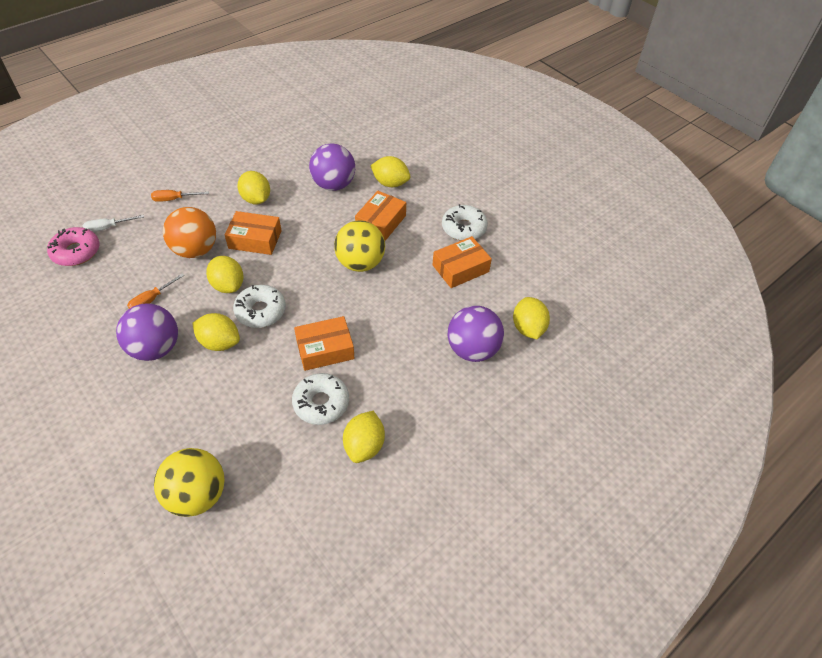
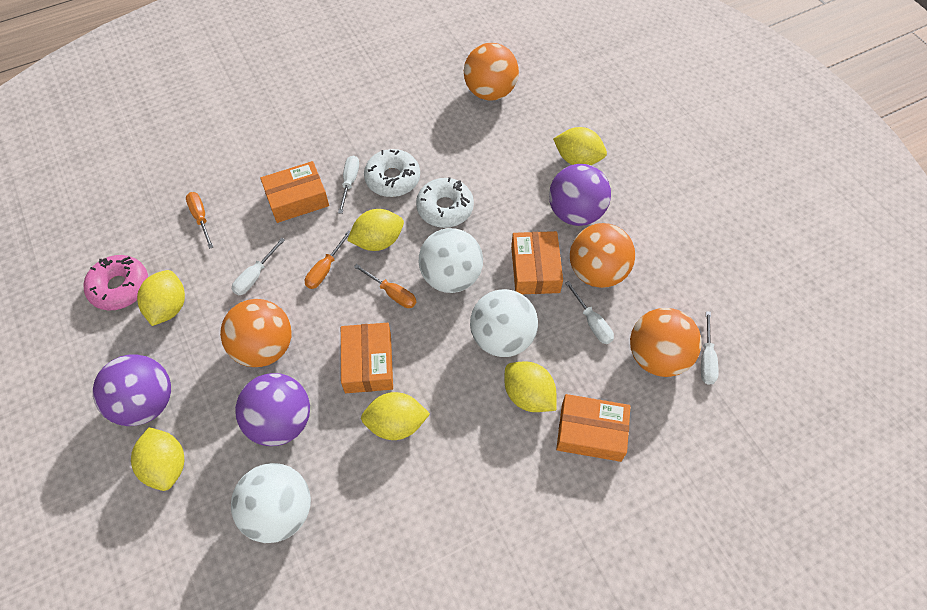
orange ball: [163,207,216,258] = 1 -> [220,299,291,367] [464,43,519,100] [570,223,635,288] [630,308,702,377] = 4
orange screwdriver: [127,273,185,309] [151,190,209,202] = 2 -> [186,192,213,249] [305,230,351,289] [354,264,416,308] = 3
white ball: none = 0 -> [231,463,311,543] [419,228,483,293] [470,289,538,357] = 3
white donut: [233,285,286,328] [292,373,349,425] [442,204,488,240] = 3 -> [364,149,420,197] [416,177,474,228] = 2
white screwdriver: [82,215,144,232] = 1 -> [232,238,285,295] [338,155,359,214] [565,281,614,344] [701,311,718,385] = 4
yellow ball: [154,448,225,517] [334,220,385,272] = 2 -> none = 0

